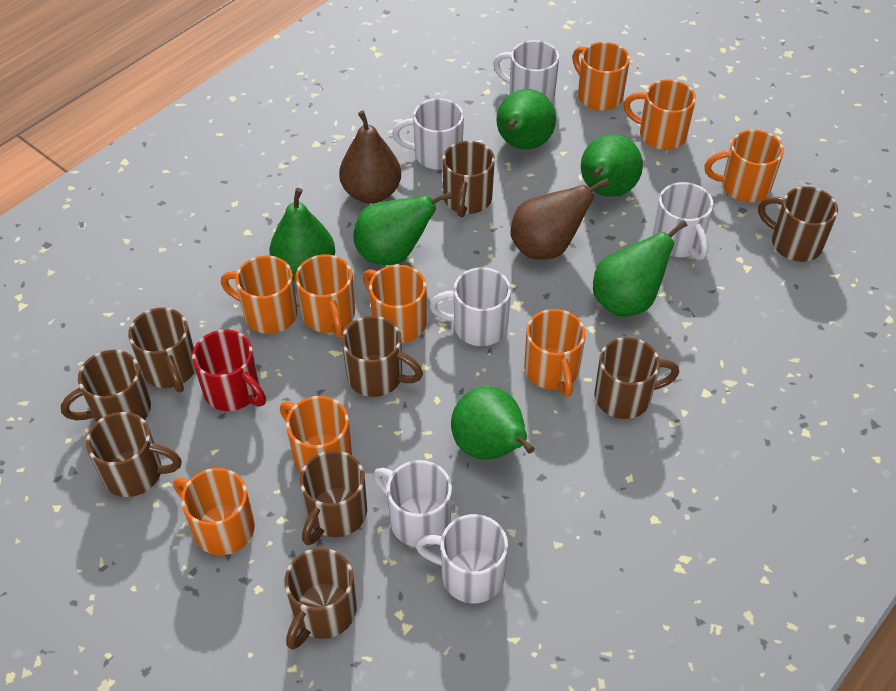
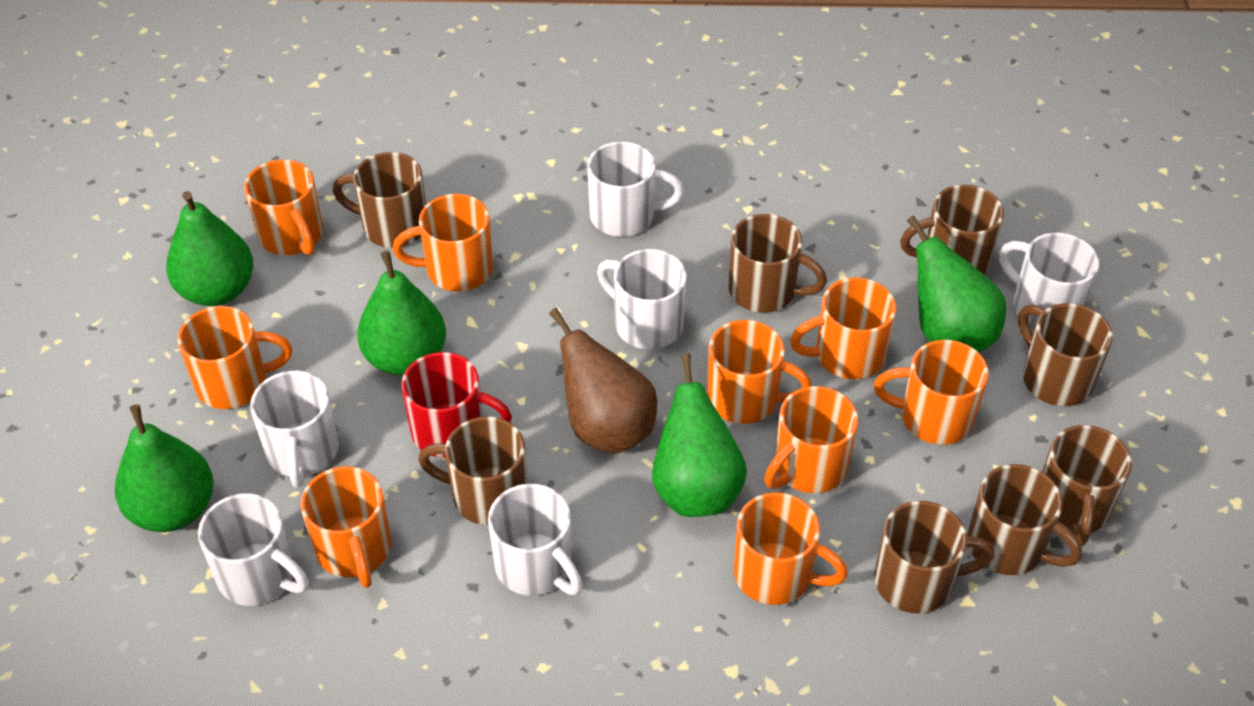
brown mug: [61,350,151,422] [86,412,182,497] [128,307,196,392] [284,548,357,650] [300,451,367,545] [342,316,423,397] [442,141,495,217] [594,337,679,419] [758,186,838,262] = 9 -> [332,152,426,248] [418,416,527,525] [729,214,827,313] [874,501,994,614] [900,185,1004,275] [967,464,1082,575] [1018,303,1113,406] [1042,425,1132,546] = 8
brown pear: [339,111,401,204] [511,178,609,260] = 2 -> [549,308,657,454] = 1
green pear: [269,188,335,281] [353,192,452,265] [451,386,534,460] [496,89,556,149] [581,134,643,197] [593,220,687,317] = 6 -> [115,404,214,532] [166,191,254,306] [357,251,446,375] [652,353,747,517] [907,216,1006,352] = 5

